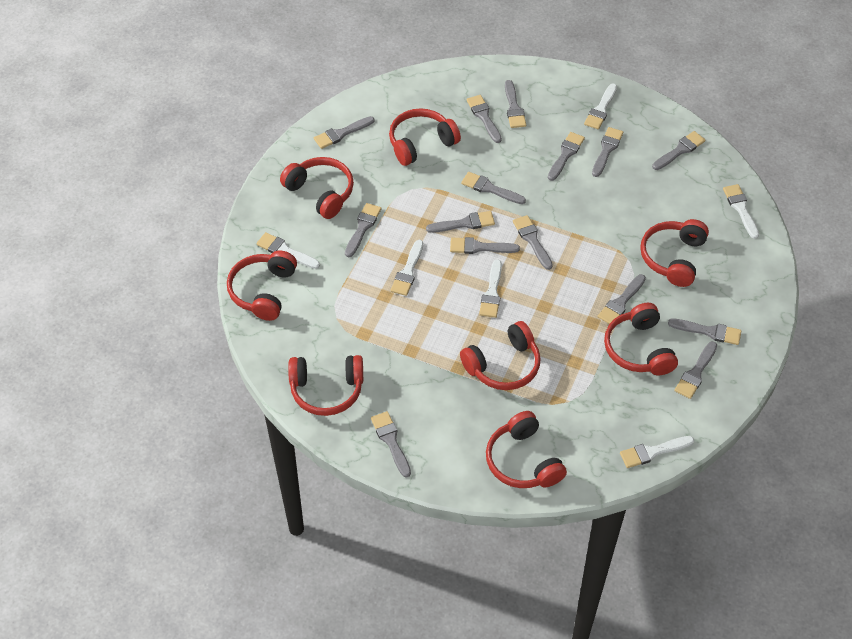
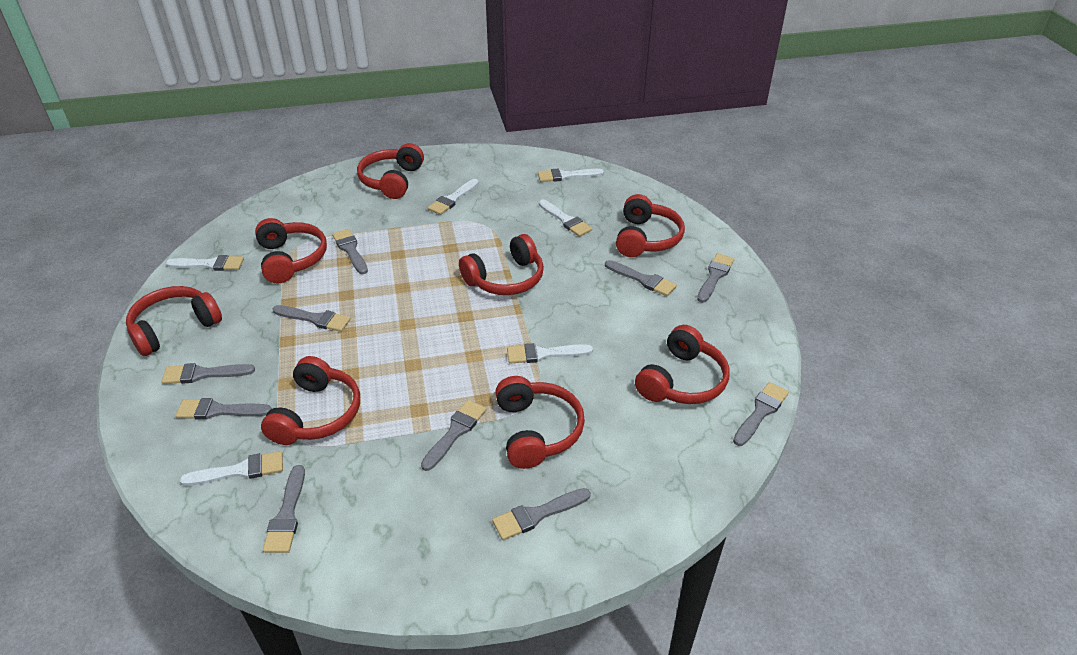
grey brush: [314,116,375,149] [345,203,381,257] [371,411,411,478] [426,211,495,233] [450,237,520,254] [461,172,526,204] [466,95,502,143] [505,80,526,128] [513,215,553,270] [548,132,585,181] [592,127,623,177] [598,274,646,324] [652,131,705,170] [668,318,741,345] [674,341,717,399] = 15 -> [162,363,255,384] [176,398,272,420] [263,465,305,553] [273,305,351,332] [332,229,368,274] [421,400,487,471] [492,488,591,540] [605,260,677,296] [697,253,734,303] [733,382,789,446] = 10

